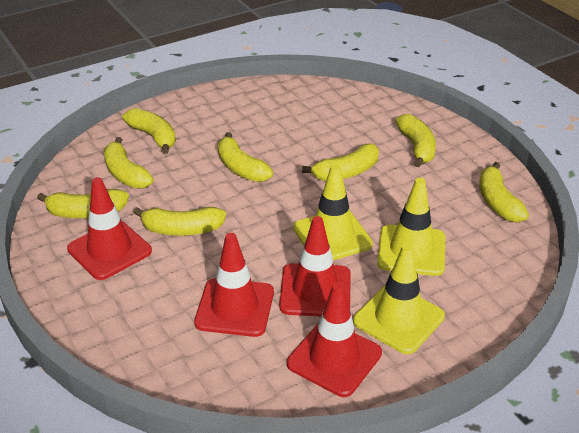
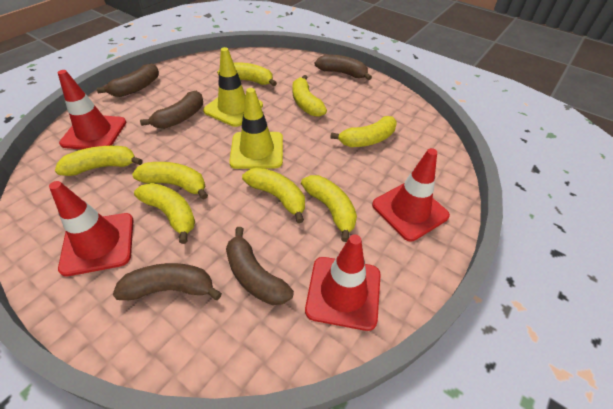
brown banana: none = 0 -> [97,63,159,97] [113,263,222,300] [140,91,203,129] [226,227,294,305] [315,55,372,80] = 5
yellow traffic cone: [293,164,373,260] [353,244,445,354] [377,178,446,276] = 3 -> [203,47,263,127] [229,88,283,169] = 2

